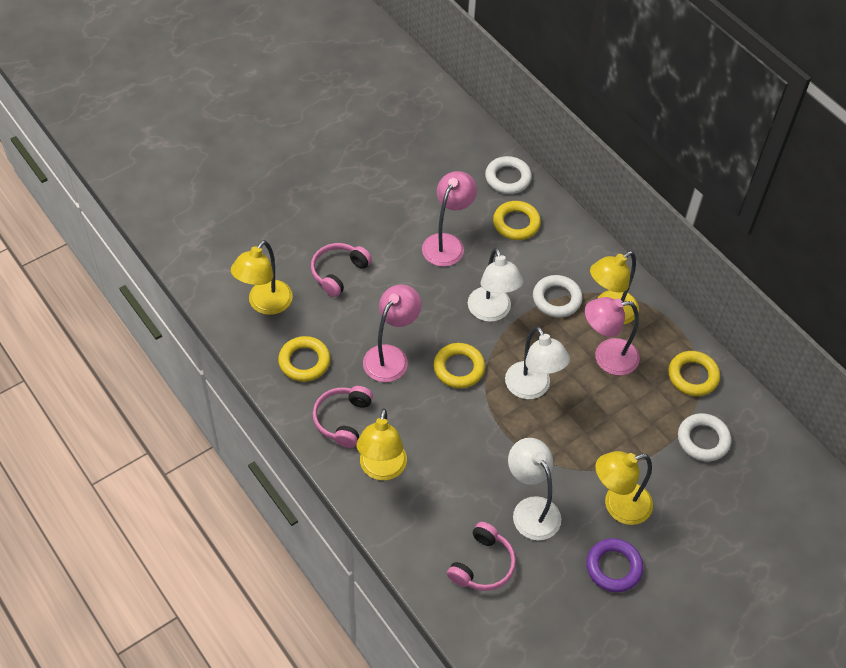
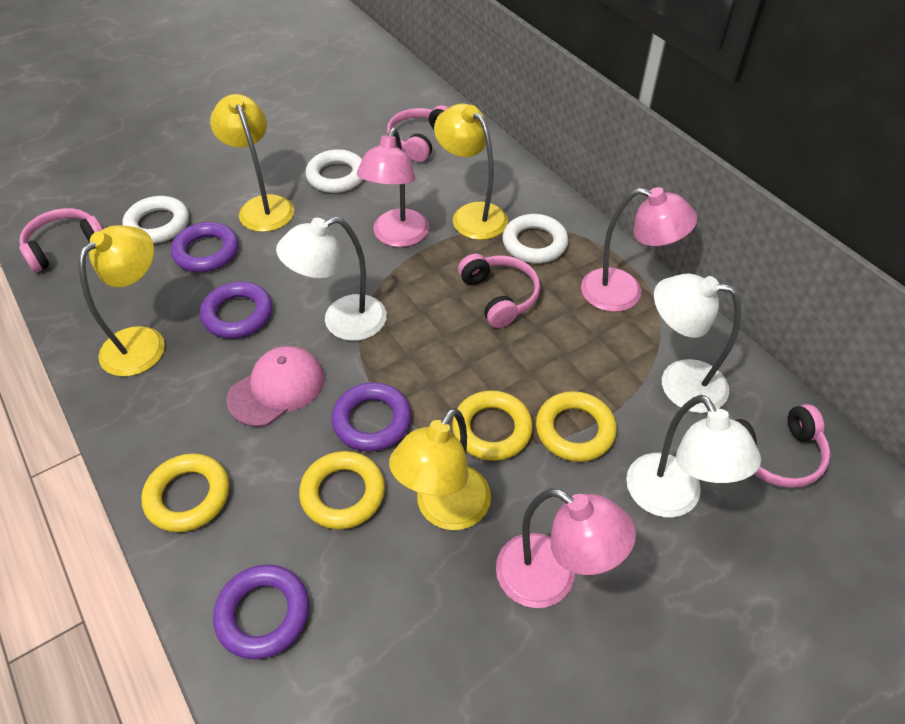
pink cap: none = 0 -> [227,346,324,427] = 1
pink headphones: [311,243,372,297] [313,386,373,448] [447,522,516,591] = 3 -> [19,208,103,272] [387,105,448,162] [458,254,540,328] [735,404,831,488] = 4
purple ring: [586,538,643,592] = 1 -> [171,222,239,272] [200,282,272,338] [213,564,309,659] [331,382,411,452] = 4

